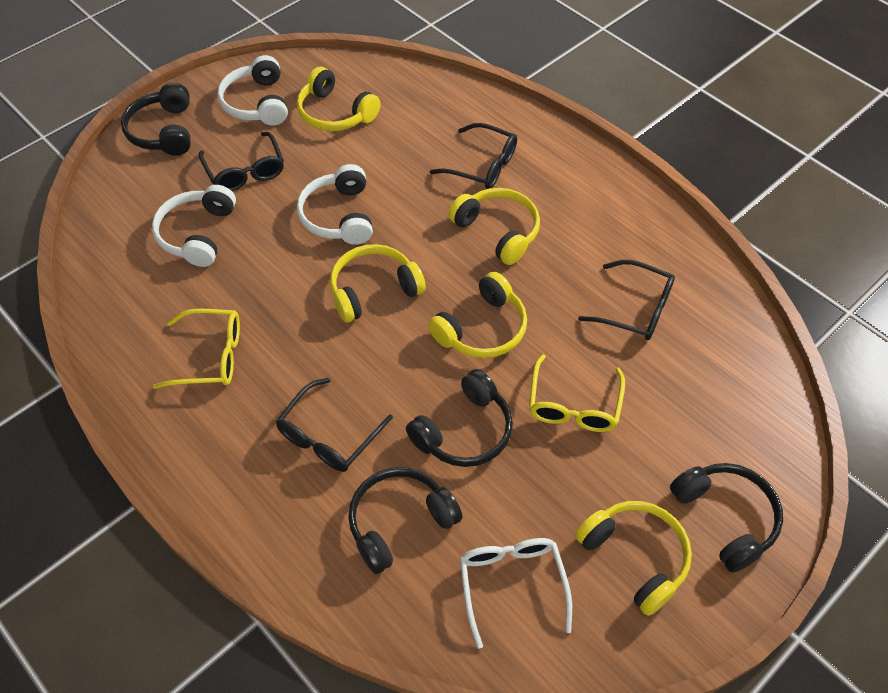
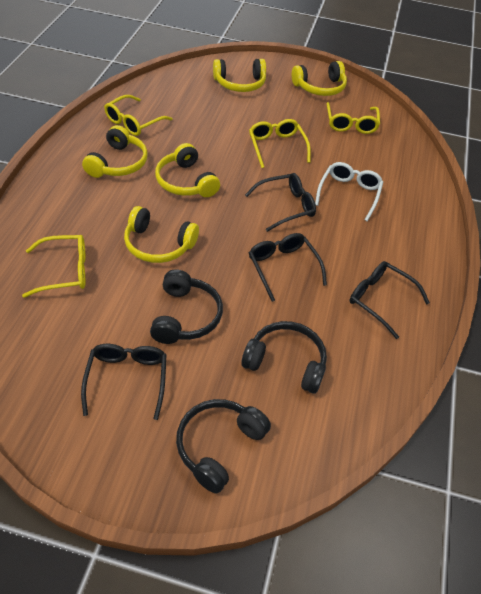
black headphones: [121,83,191,156] [348,467,462,574] [406,369,513,467] [670,463,783,573] = 4 -> [150,269,223,344] [176,399,271,493] [241,321,327,394] = 3
white headphones: [152,185,236,267] [217,55,288,126] [297,164,373,245] = 3 -> none = 0
yellow glasses: [153,309,240,389] [529,354,625,432] = 2 -> [22,235,85,298] [104,95,173,136] [249,119,311,168] [326,102,380,134] = 4

